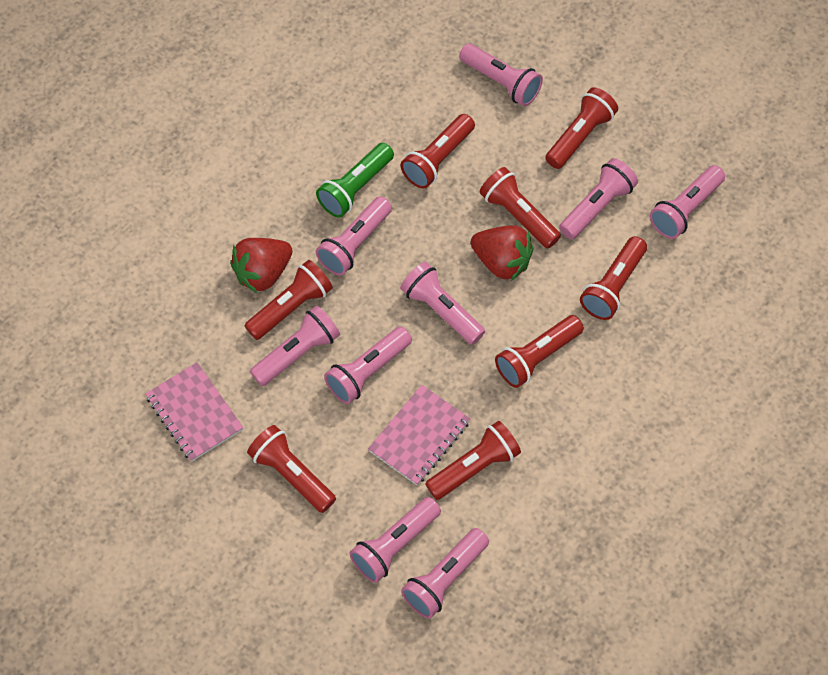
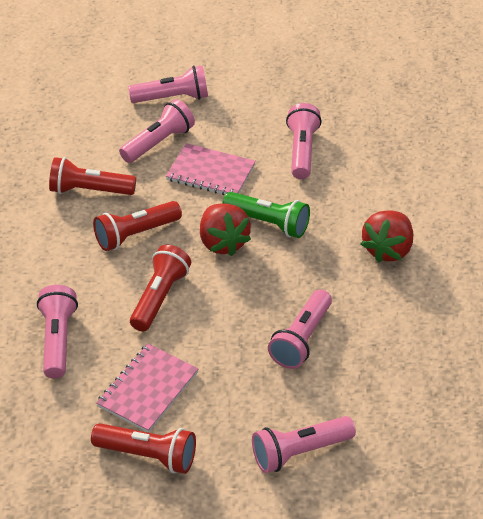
pink flashlight: [250,306,340,386] [316,196,392,276] [324,326,412,404] [350,497,441,583] [400,262,485,345] [401,528,489,619] [459,43,543,106] [559,158,638,239] [650,165,725,239] = 9 -> [37,285,78,378] [119,99,195,163] [128,65,208,103] [252,416,356,473] [268,289,332,369] [286,103,322,179] = 6
red flashlight: [244,260,333,340] [247,425,336,513] [401,114,475,188] [425,421,521,500] [479,167,561,248] [495,315,584,388] [545,87,618,169] [580,236,647,320] = 8 -> [49,157,136,195] [91,423,196,474] [93,201,182,251] [130,245,191,331] = 4

